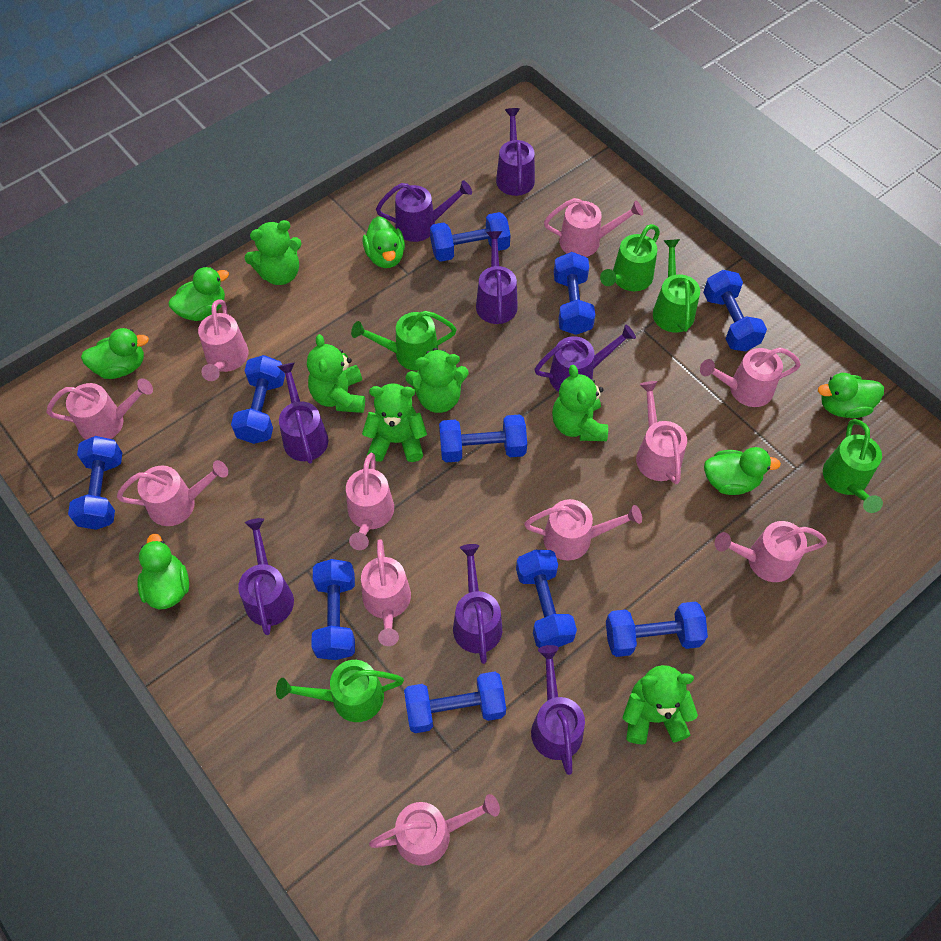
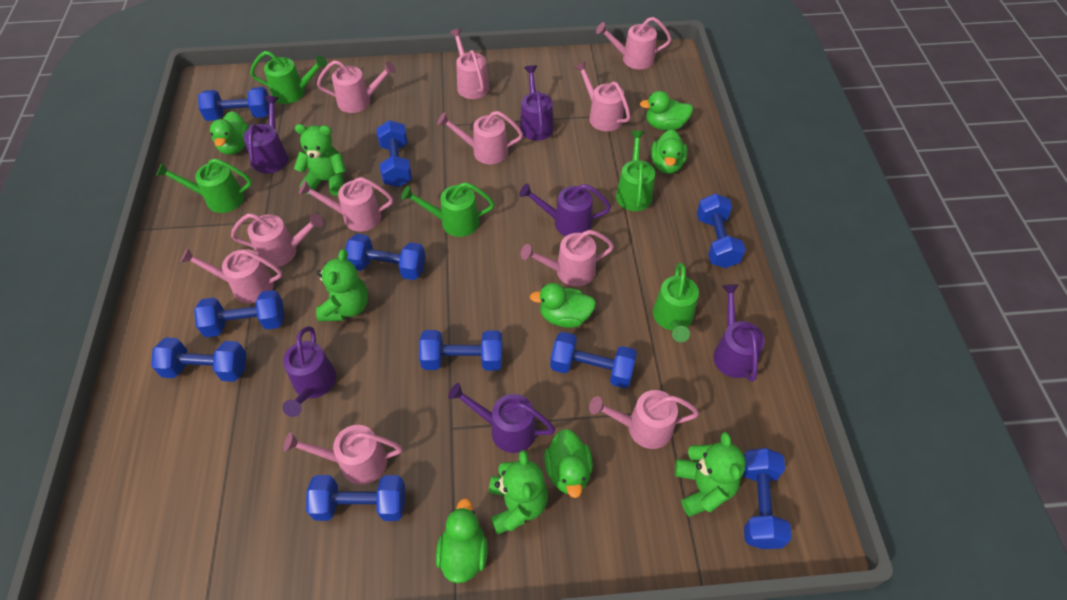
green teddy bear: [245,220,302,285] [307,334,365,413] [362,383,427,462] [405,348,469,413] [552,365,608,441] [622,665,698,744] = 6 -> [294,124,346,196] [316,249,368,321] [489,450,548,534] [675,432,746,516] = 4
purple watering can: [238,518,294,635] [277,362,328,464] [376,180,472,242] [453,544,502,664] [476,231,518,324] [496,108,535,196] [531,645,585,775] [534,324,636,392] = 8 -> [243,96,288,174] [282,326,336,417] [448,383,555,453] [519,183,611,236] [520,65,554,141] [713,284,765,382] = 6

